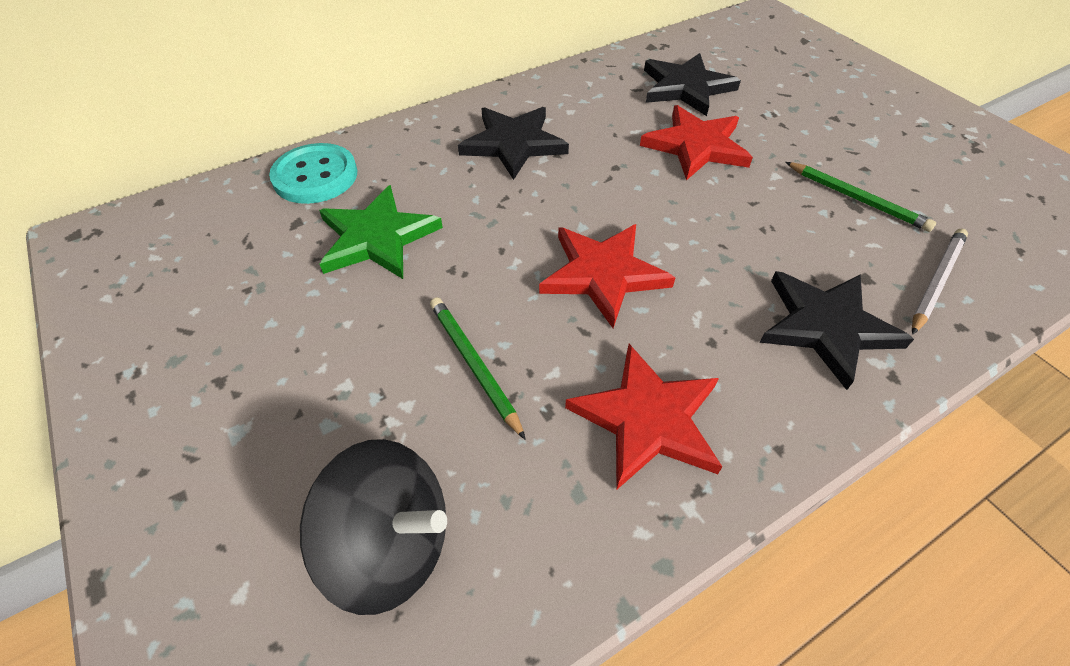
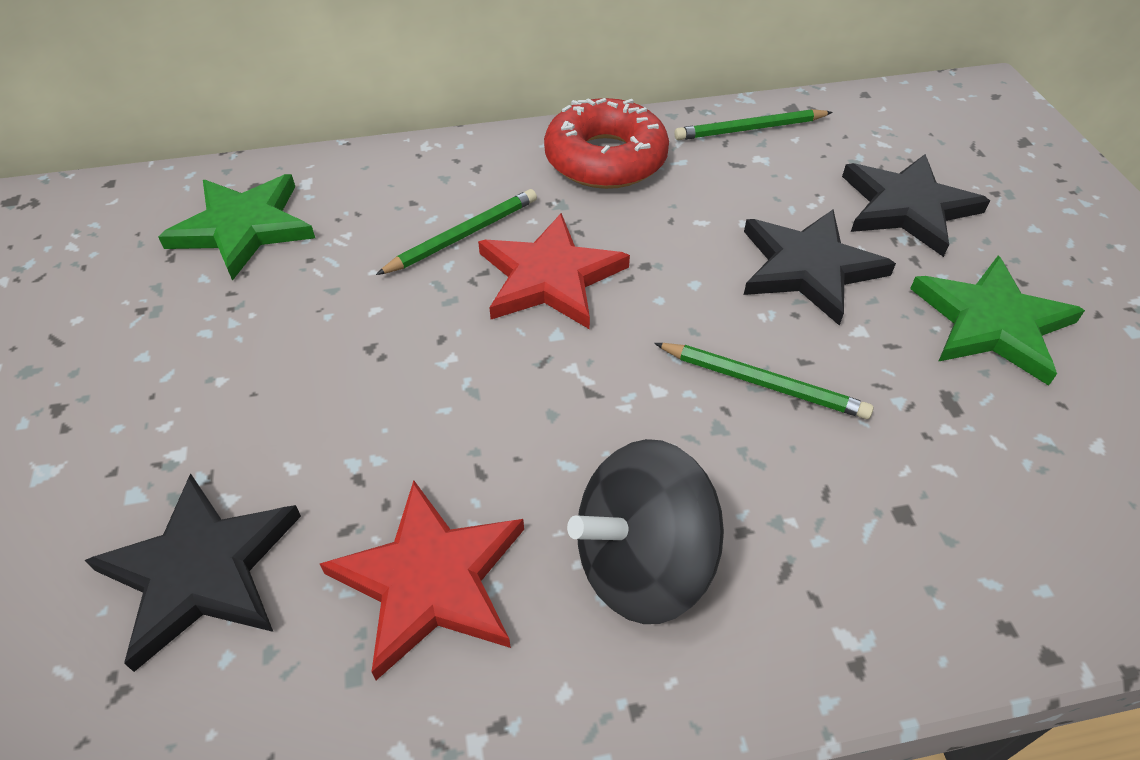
green pencil: [430,297,526,440] [785,162,936,232] = 2 -> [376,189,537,275] [654,343,874,419] [674,109,833,140] = 3
green star: [319,185,443,279] = 1 -> [158,174,315,281] [910,256,1085,386] = 2
red donut: none = 0 -> [544,98,669,189] = 1
red star: [539,224,675,328] [565,344,722,489] [640,105,753,180] = 3 -> [320,480,524,680] [478,213,630,330] = 2
turquoise button: [269,143,357,204] = 1 -> none = 0
white pencil: [912,228,968,335] = 1 -> none = 0

